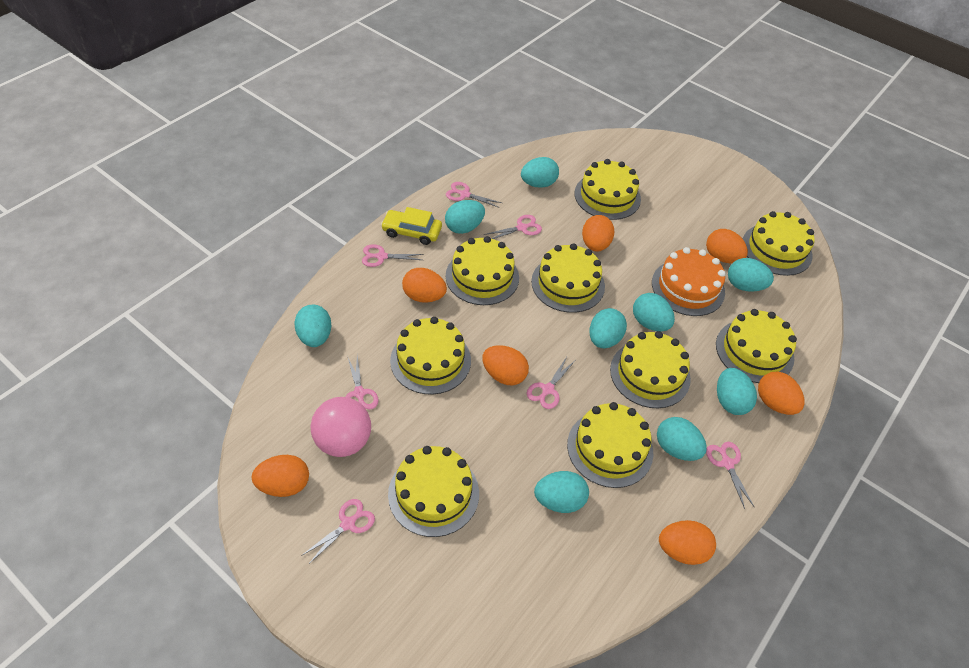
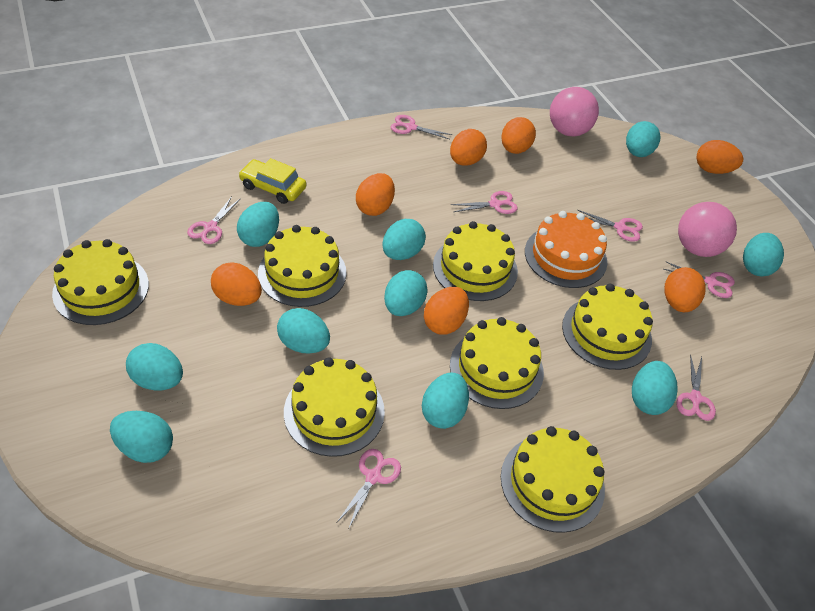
pink ball: [311,397,371,457] = 1 -> [550,87,599,136] [678,202,737,257] = 2
turquoise egg: [294,305,331,347] [445,200,485,234] [521,157,559,188] [534,471,589,513] [590,308,627,348] [633,293,675,331] [657,417,707,461] [717,368,757,415] [728,258,774,292] = 9 -> [110,411,173,463] [126,343,183,391] [237,202,279,247] [277,308,330,354] [382,219,426,260] [384,270,428,316] [422,372,469,429] [626,121,661,157] [632,361,678,415] [743,233,784,276] = 10
yellow cake: [388,446,479,537] [390,317,471,395] [446,236,519,305] [531,243,605,313] [567,402,653,488] [574,159,641,220] [610,331,691,408] [716,309,797,383] [743,211,814,276] = 9 -> [52,239,149,325] [258,225,346,307] [284,357,385,457] [433,221,518,301] [450,317,544,409] [501,426,605,533] [562,284,653,370] = 7

